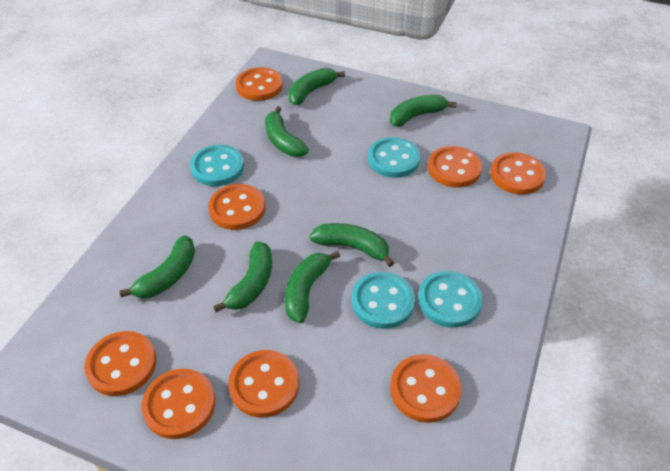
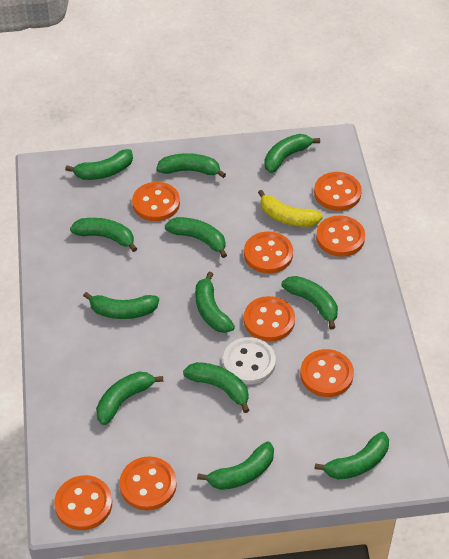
green banana: [119,235,195,298] [213,241,272,312] [265,106,309,157] [285,251,340,323] [288,67,345,105] [310,223,394,267] [390,94,457,127] = 7 -> [65,149,133,180] [70,218,137,252] [83,292,159,319] [96,372,163,425] [156,153,226,178] [165,217,227,258] [183,362,250,413] [195,272,235,333] [197,441,274,490] [264,134,320,173] [282,276,338,329] [314,432,389,479] = 12
turquoise button: [190,145,244,186] [351,272,415,329] [368,137,421,178] [418,271,483,328] = 4 -> none = 0
white button: none = 0 -> [223,337,276,385] = 1
yellow banana: none = 0 -> [258,190,323,227] = 1

